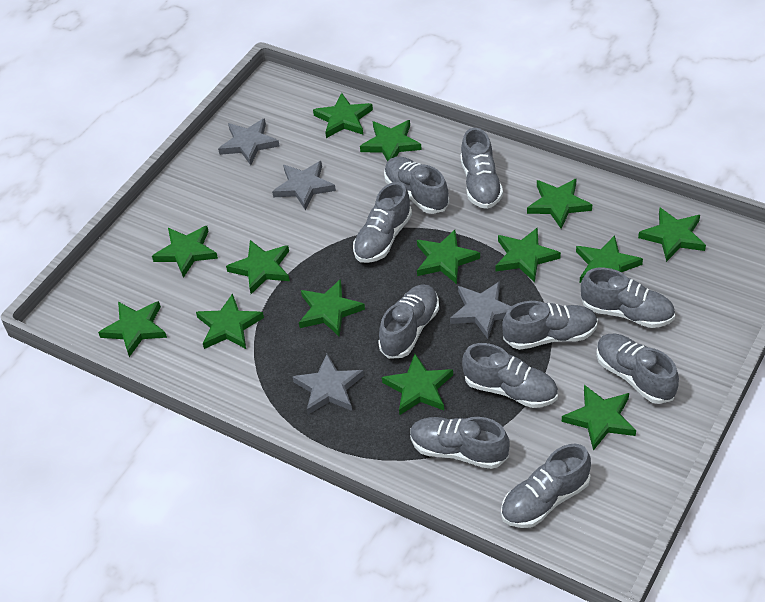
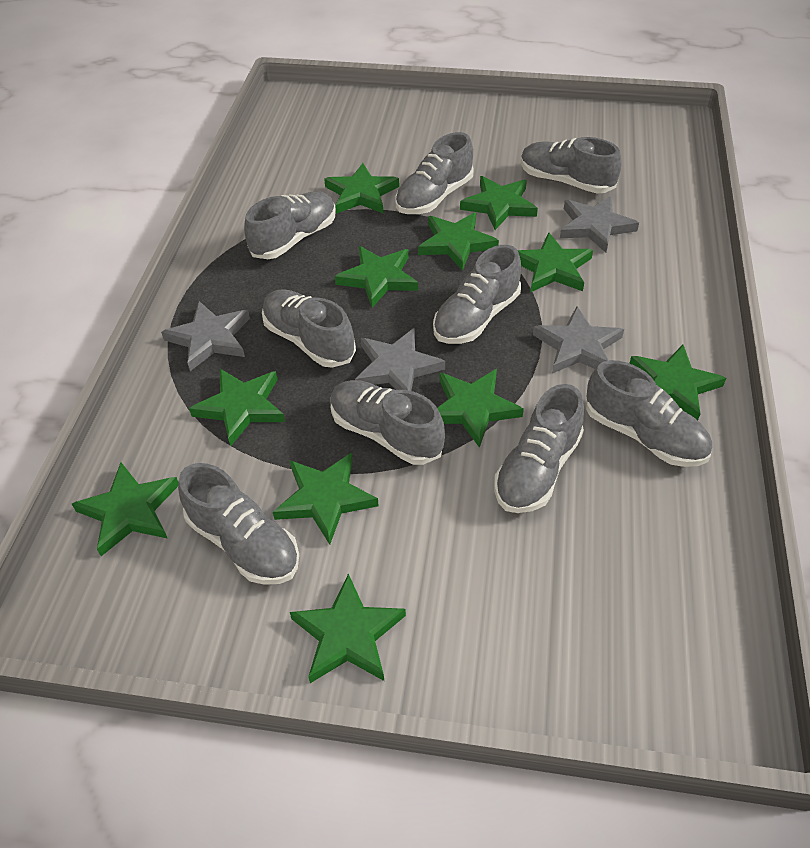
green star: [98,301,167,357] [152,226,218,278] [196,293,264,349] [226,240,290,294] [299,279,365,337] [313,93,373,138] [360,120,422,161] [382,354,453,415] [417,230,480,284] [495,227,561,283] [527,178,592,229] [562,385,636,451] [576,235,643,283] [638,208,706,262] = 14 -> [72,462,179,556] [189,369,285,446] [273,452,379,545] [290,573,406,683] [324,163,399,214] [335,246,418,308] [418,212,499,271] [437,369,524,448] [460,176,538,230] [517,232,593,292] [630,345,726,420] = 11
grey shoe: [353,182,412,263] [378,284,439,359] [384,157,449,214] [410,417,510,469] [460,128,503,209] [462,343,558,408] [501,444,591,528] [502,301,598,350] [581,267,675,328] [596,334,679,404] = 10 -> [178,463,299,585] [244,191,336,259] [262,289,356,368] [331,380,445,465] [395,132,474,214] [433,245,521,344] [494,384,584,513] [521,137,622,194] [586,360,712,467] = 9

